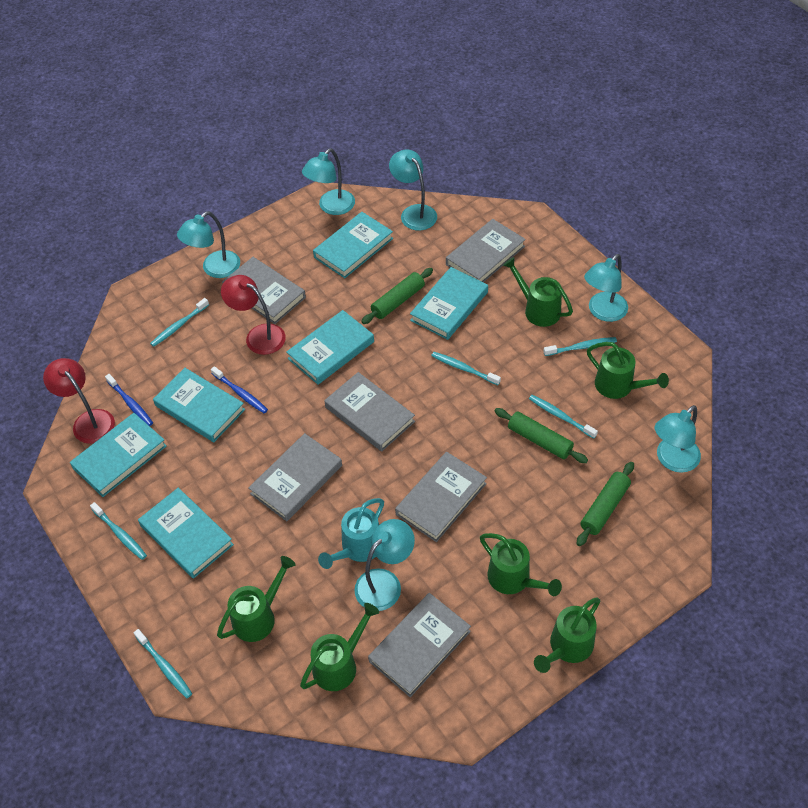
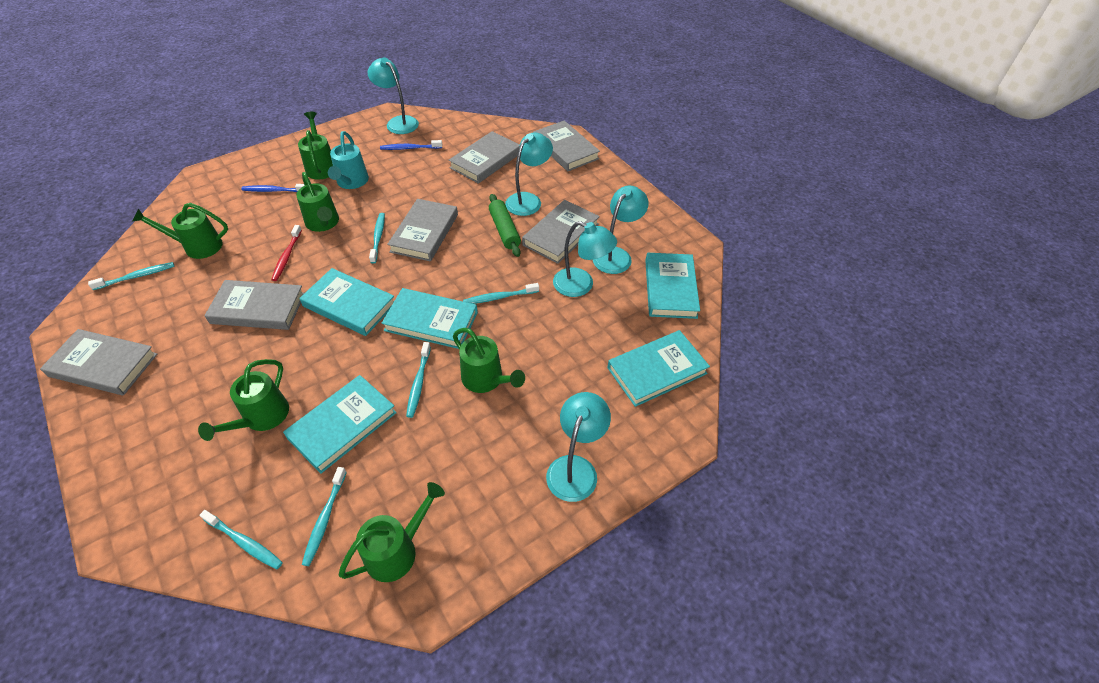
green rolling pin: [361,268,433,324] [495,408,588,463] [577,462,634,546] = 3 -> [489,194,521,257] = 1
red lamp: [43,358,115,444] [221,275,286,355] = 2 -> none = 0
red toothbrush: none = 0 -> [271,225,302,281] = 1
turquoise book: [70,413,167,497] [138,488,234,579] [153,368,245,442] [286,310,374,384] [313,212,393,278] [410,267,488,340] = 6 -> [283,375,397,474] [299,268,394,336] [381,288,478,349] [608,330,710,407] [645,253,700,319] = 5
turquoise lamp: [177,211,240,278] [302,149,355,215] [354,519,415,611] [389,149,437,231] [584,254,628,322] [655,405,701,473] = 6 -> [368,57,419,134] [505,132,553,216] [546,392,611,502] [553,221,617,297] [593,186,649,274] = 5

